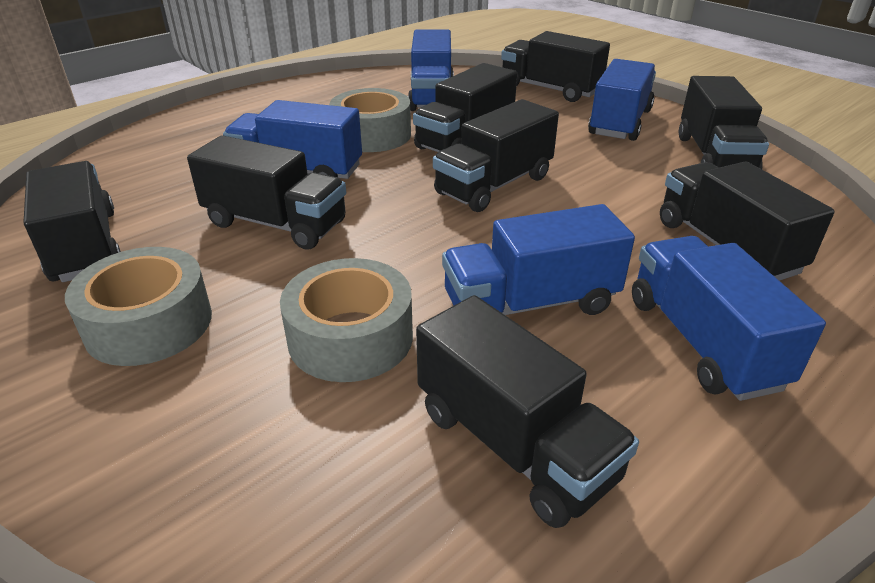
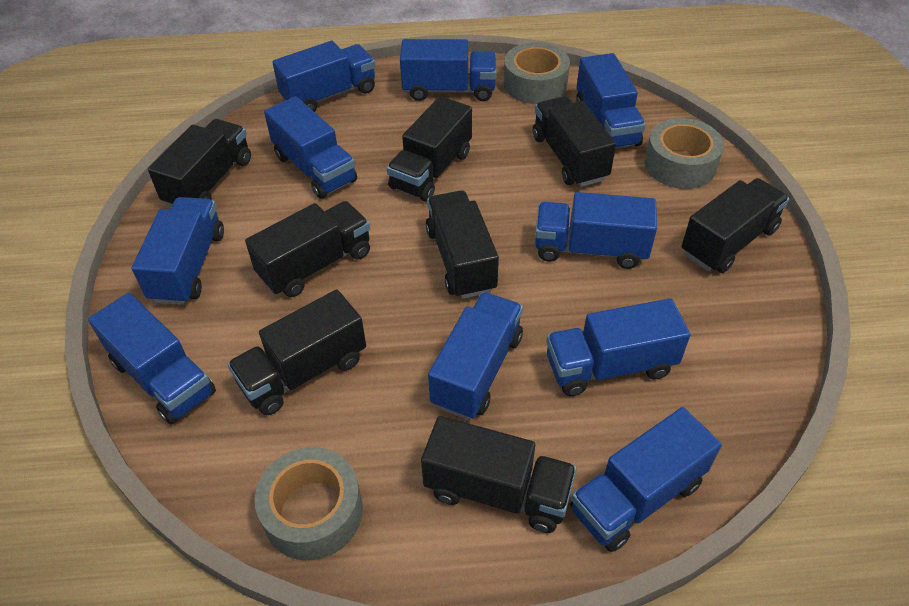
blue truck: [223,100,362,179] [408,29,454,111] [442,204,635,315] [588,59,656,141] [632,236,826,401] = 5 -> [88,293,216,424] [132,197,224,305] [264,96,357,199] [272,41,375,112] [400,39,497,101] [428,292,523,420] [535,192,657,269] [546,298,690,396] [570,407,722,552] [576,53,646,148] = 10

